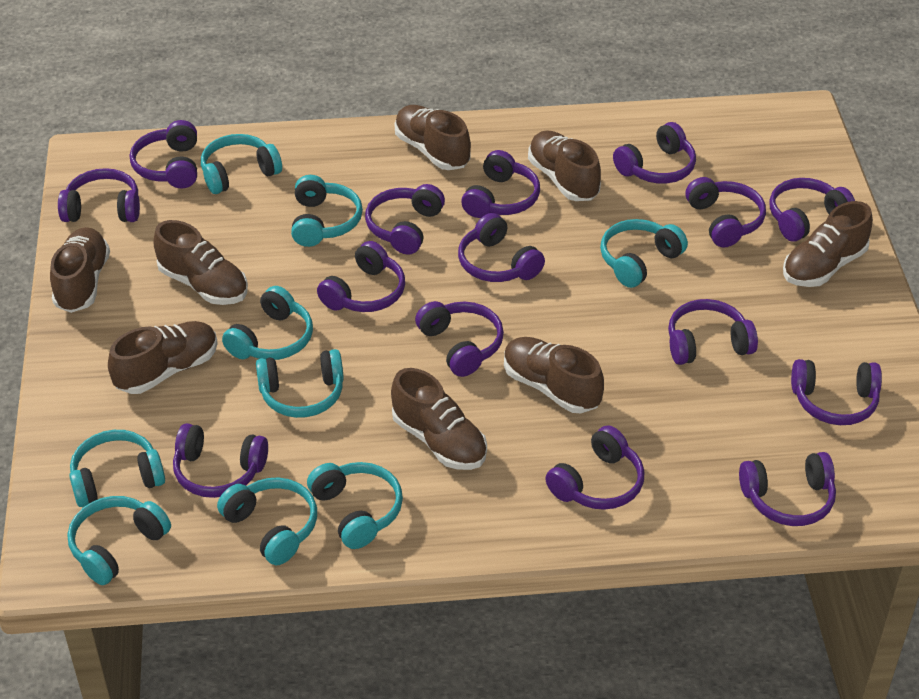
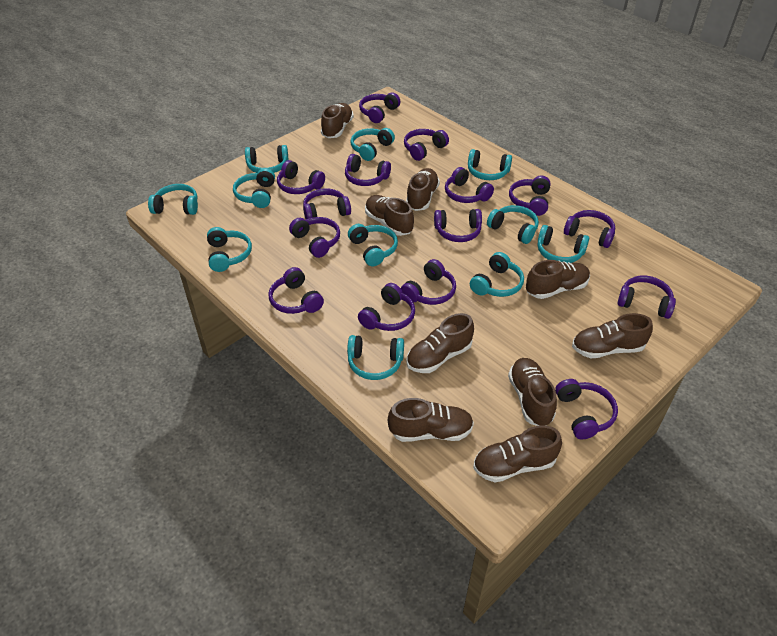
brown shoe: [50,227,110,313] [108,321,218,394] [153,220,248,305] [391,368,487,470] [395,105,471,170] [504,337,604,413] [528,130,601,201] [783,201,873,287] = 8 -> [321,103,354,138] [365,195,414,236] [388,398,474,442] [406,168,440,211] [406,313,474,373] [473,425,562,482] [508,358,557,426] [526,260,590,299] [572,313,653,358] = 9
turquoise headphones: [68,496,171,585] [69,430,165,507] [201,134,282,194] [217,477,317,565] [222,286,313,360] [256,349,344,418] [291,175,363,247] [307,462,403,549] [600,219,688,288] = 9 -> [148,184,198,215] [207,227,252,272] [233,168,275,208] [245,145,288,173] [347,335,404,380] [348,224,398,266] [351,128,395,161] [468,149,512,180] [470,252,524,297] [487,205,539,244] [538,225,589,263] = 11

